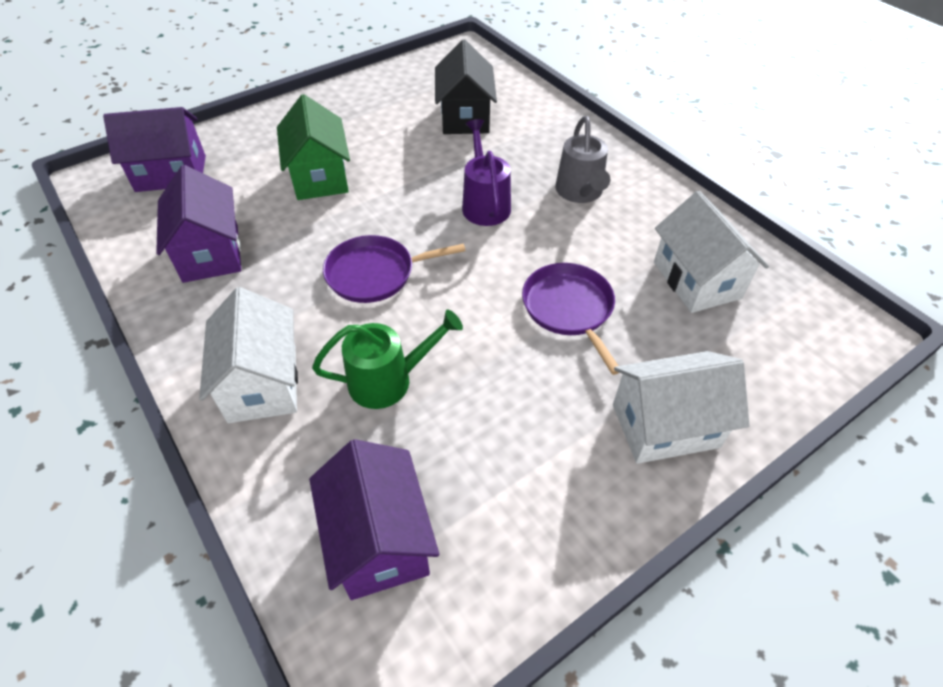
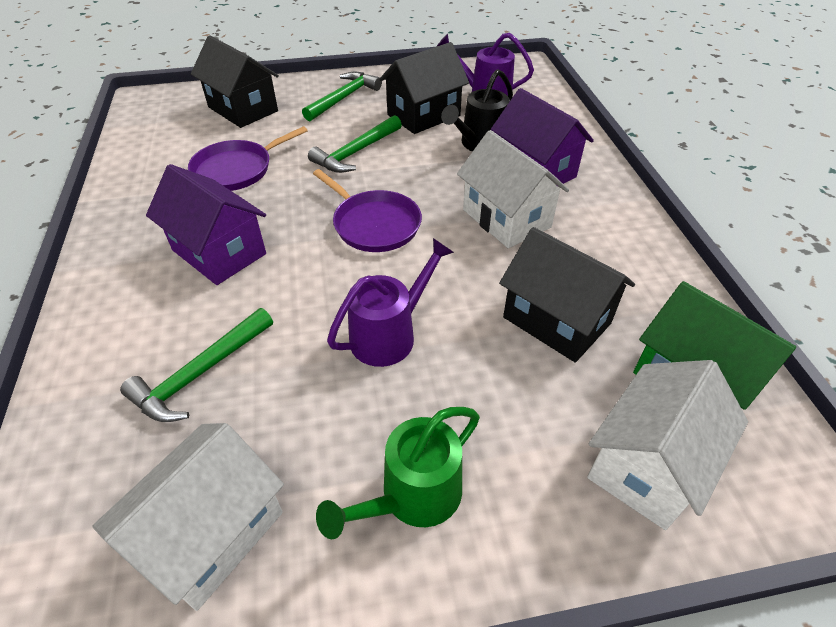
black house: [435,39,497,134] = 1 -> [191,35,279,128] [380,42,469,134] [499,227,635,363] = 3
black watering can: none = 0 -> [441,69,513,152] = 1
green hammer: none = 0 -> [120,308,273,422] [302,72,382,121] [308,115,402,173] = 3
grey watering can: [555,116,610,203] = 1 -> none = 0
purple house: [103,107,206,192] [156,165,241,283] [309,439,439,600] = 3 -> [146,164,266,285] [491,88,594,184] = 2
purple watering can: [462,119,511,226] = 1 -> [327,238,454,367] [437,33,534,96] = 2

